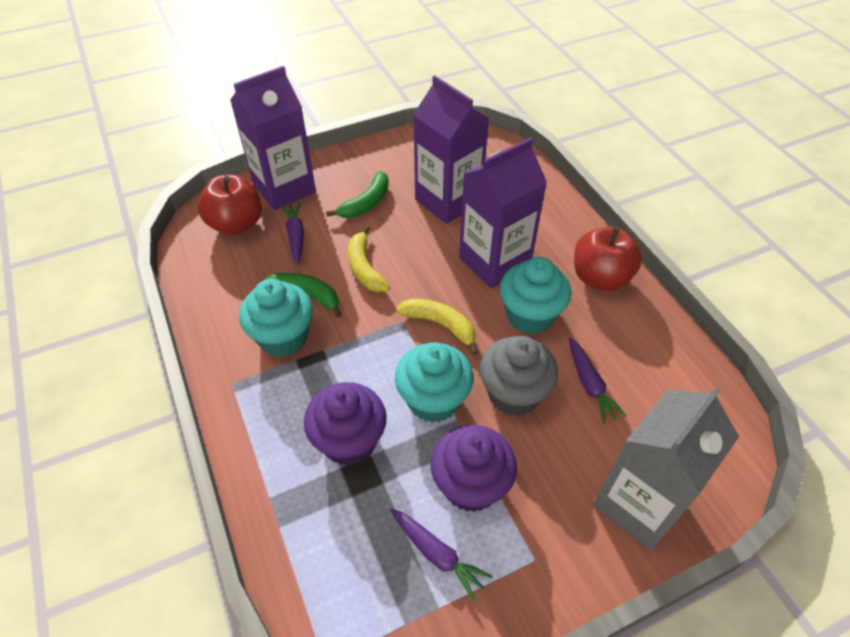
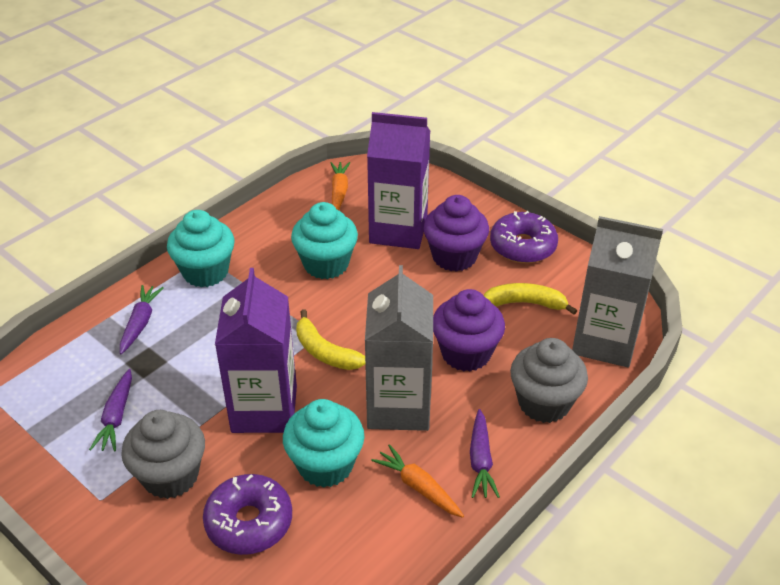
green banana: [264,273,342,318] [326,171,389,218] = 2 -> none = 0
grey carton: [593,387,739,550] = 1 -> [365,265,433,431] [572,216,663,368] = 2
grey cupcake: [480,336,558,416] = 1 -> [121,410,205,499] [510,338,588,423] = 2
orange carrot: none = 0 -> [331,162,350,210] [371,444,464,518] = 2
purple carton: [230,66,316,210] [413,75,489,224] [459,137,547,288] = 3 -> [215,268,297,433] [367,112,430,249] = 2
purple donut: none = 0 -> [203,474,292,555] [490,211,558,264] = 2
red apple: [198,175,262,235] [574,227,642,291] = 2 -> none = 0

